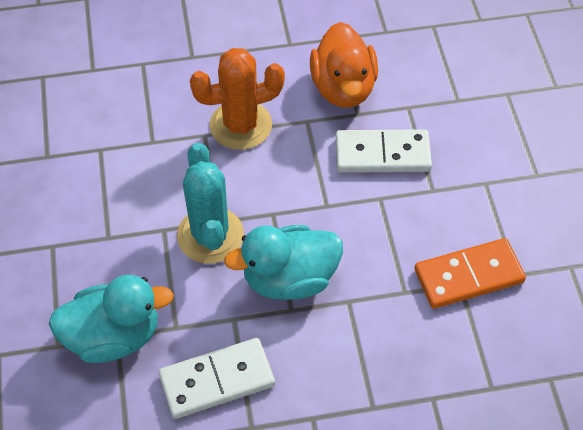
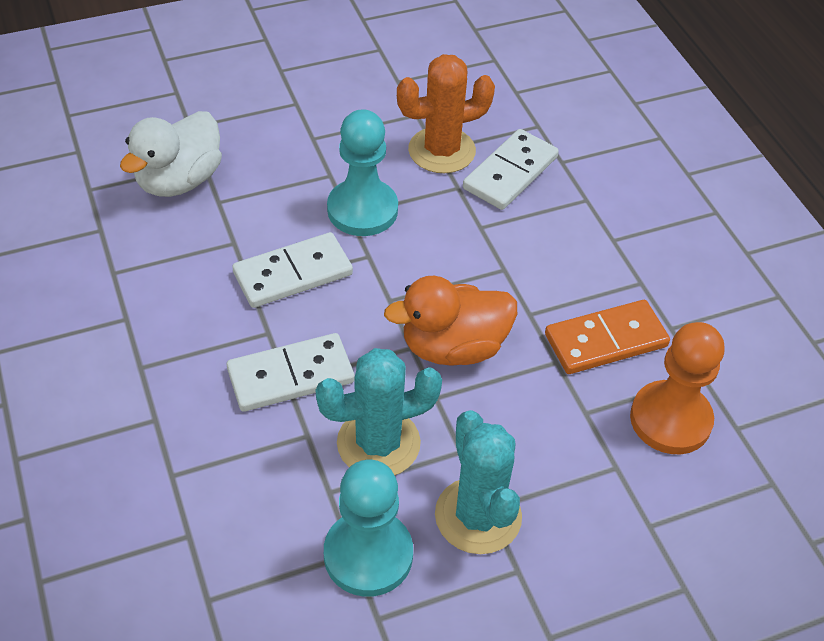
orange pawn: none = 0 -> [630,322,725,454] = 1
turquoise cactus: [177,143,244,264] = 1 -> [316,348,442,475] [435,410,522,554] = 2
turquoise duck: [49,275,174,363] [224,225,343,300] = 2 -> none = 0
turquoise pawn: none = 0 -> [324,460,413,597] [327,109,398,236] = 2
white domino: [158,338,275,419] [336,129,432,173] = 2 -> [227,333,354,412] [232,232,353,308] [463,129,559,210] = 3
white duck: none = 0 -> [120,111,222,197] = 1

